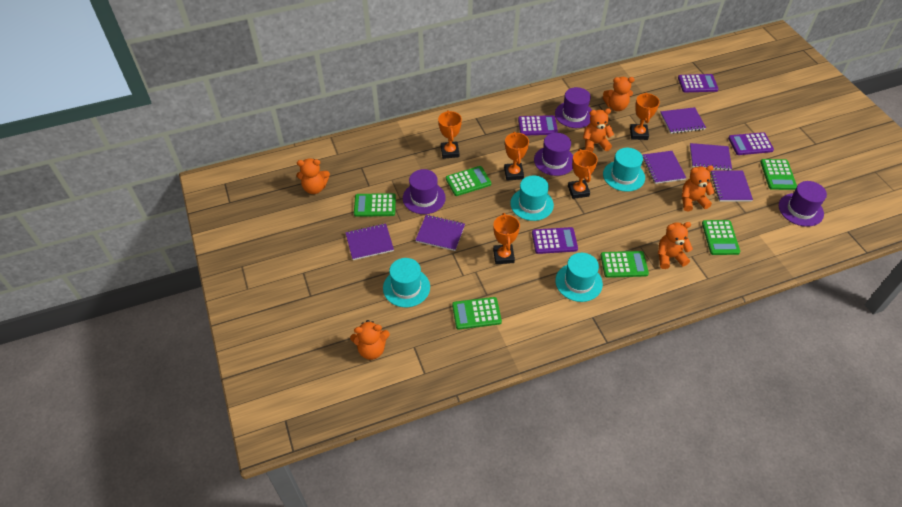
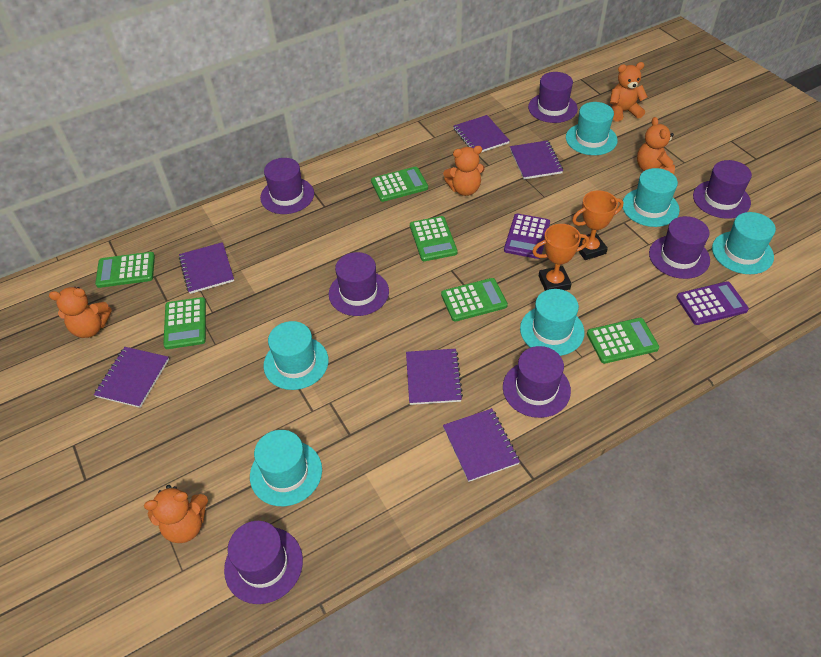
orange teddy bear: [296,158,330,194] [350,320,390,360] [583,108,614,152] [603,77,635,111] [658,222,693,269] [682,165,715,212] = 6 -> [49,287,112,338] [144,485,208,543] [443,146,484,196] [610,62,647,122] [637,117,675,174] = 5
orange trophy: [438,110,462,159] [493,213,520,264] [504,132,529,180] [568,149,598,199] [630,93,660,140] = 5 -> [532,224,589,291] [572,190,623,260] = 2
purple calculator: [518,115,558,135] [532,227,578,254] [678,74,718,92] [728,132,774,155] = 4 -> [504,214,550,259] [676,281,749,325] = 2
purple hat: [403,169,446,214] [534,133,573,176] [555,87,592,128] [779,181,827,227] = 4 -> [224,521,303,604] [260,158,314,214] [329,252,389,316] [503,346,571,418] [528,72,578,123] [649,216,710,279] [693,160,752,219] = 7
turquoise hat: [383,258,430,307] [510,175,554,221] [555,253,603,302] [603,148,645,192] = 4 -> [250,430,322,506] [264,321,329,390] [520,289,585,356] [566,102,618,155] [622,168,680,227] [712,212,776,274] = 6

